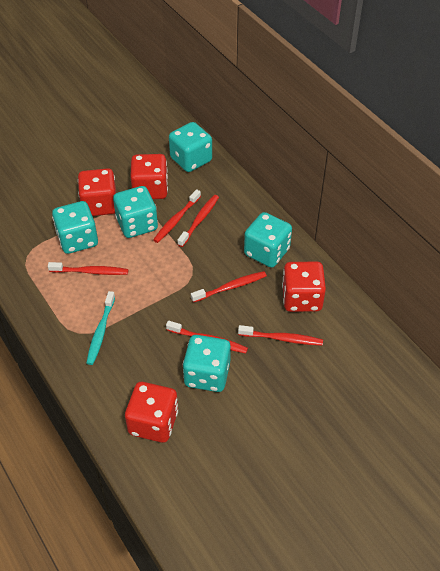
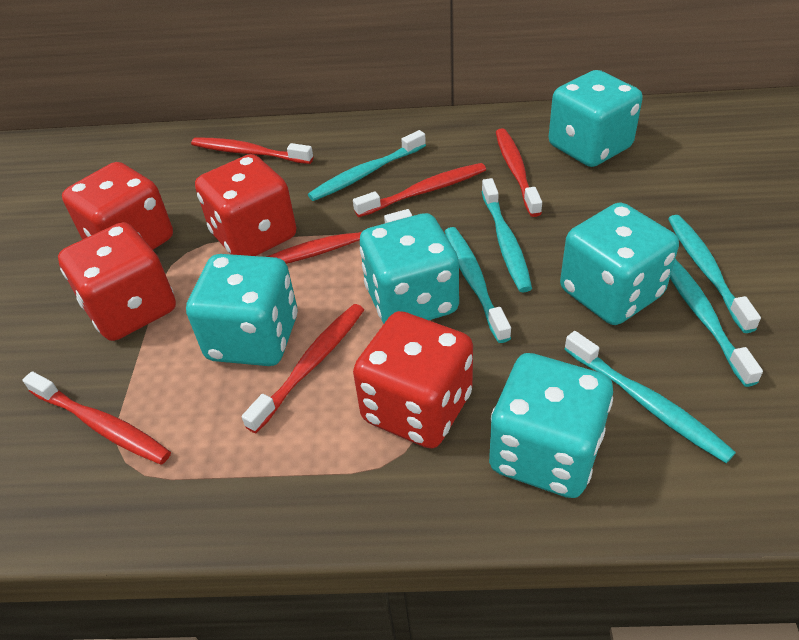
turquoise toothbrush: [86,291,115,365] = 1 -> [308,130,426,201] [445,227,511,343] [481,178,532,292] [564,331,736,463] [668,215,761,333] [670,259,763,387] = 6

